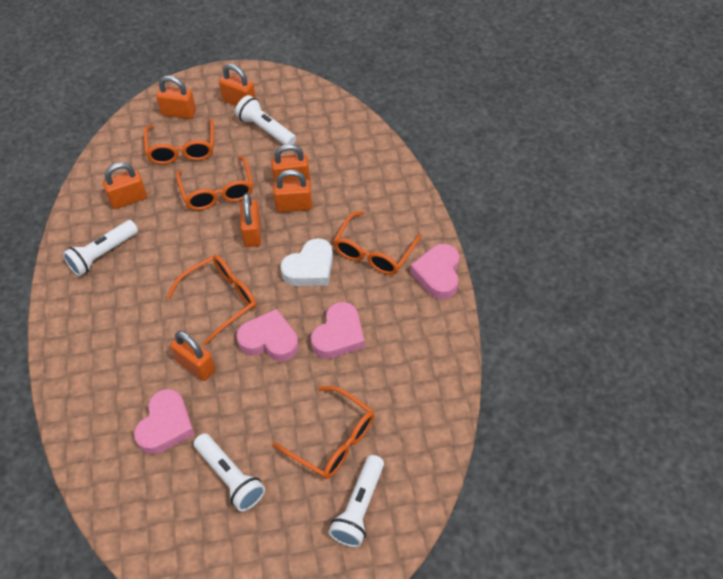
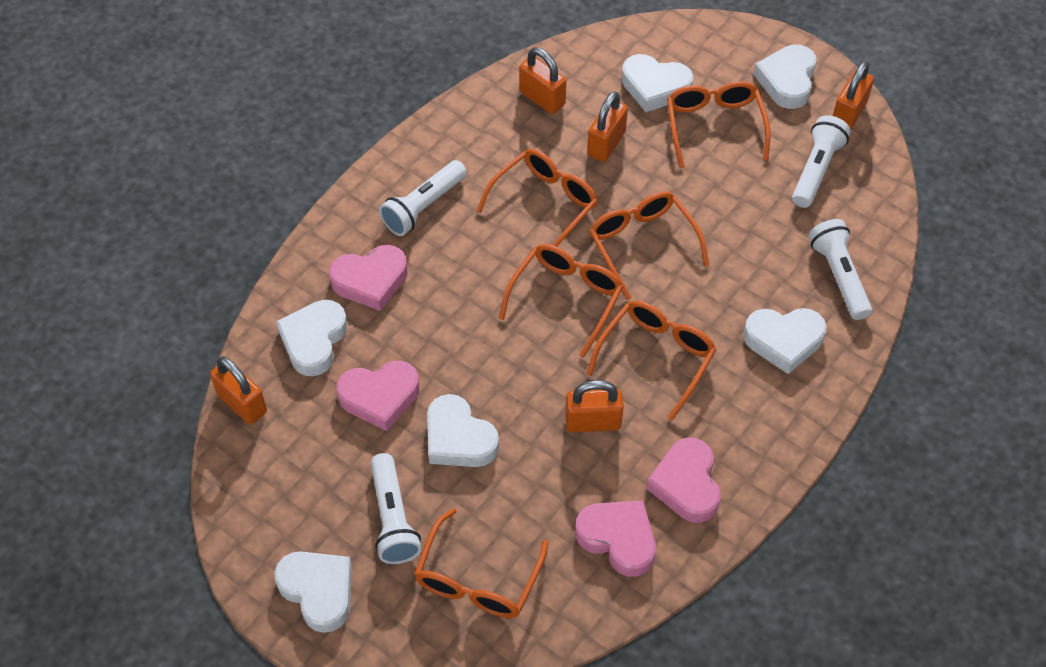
orange glasses: [144,119,214,164] [167,255,256,345] [176,156,253,210] [272,386,374,479] [333,211,422,275] = 5 -> [414,508,548,618] [477,149,598,247] [499,244,623,357] [587,301,716,420] [589,191,709,300] [667,81,771,168] = 6
orange padlock: [103,162,147,209] [156,76,196,119] [170,331,216,381] [219,64,256,106] [240,193,261,247] [271,144,310,182] [273,170,312,212] = 7 -> [210,356,267,424] [519,47,566,114] [565,380,624,432] [587,91,628,162] [833,61,874,130] = 5
white heart: [280,238,333,286] = 1 -> [274,551,352,633] [276,300,348,376] [427,394,499,467] [621,54,693,112] [743,308,827,374] [753,44,817,109] = 6

